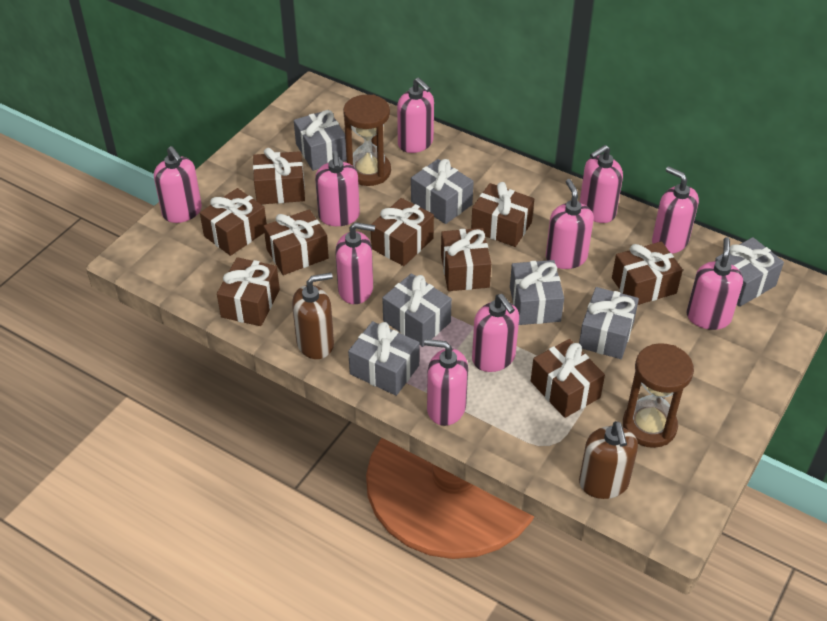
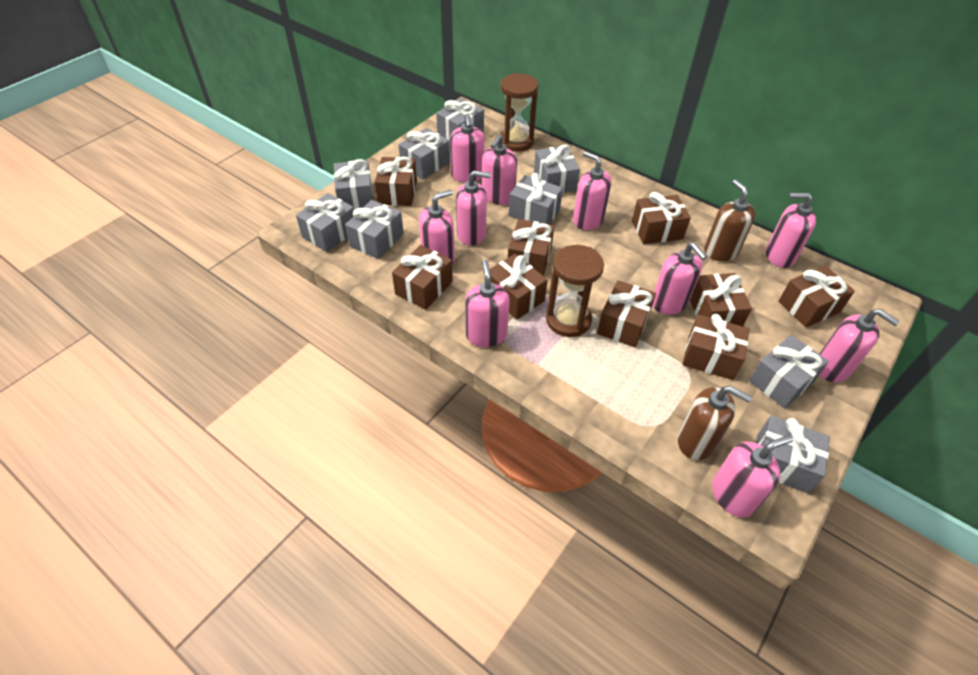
grey gift: [294,110,347,171] [348,321,419,396] [382,273,452,347] [411,159,474,224] [510,260,564,325] [579,287,639,359] [715,237,784,307] = 7 -> [296,193,354,252] [334,159,373,210] [345,200,404,259] [399,128,450,180] [436,98,484,141] [509,173,563,224] [534,144,580,193] [749,335,829,408] [756,416,830,493] = 9

